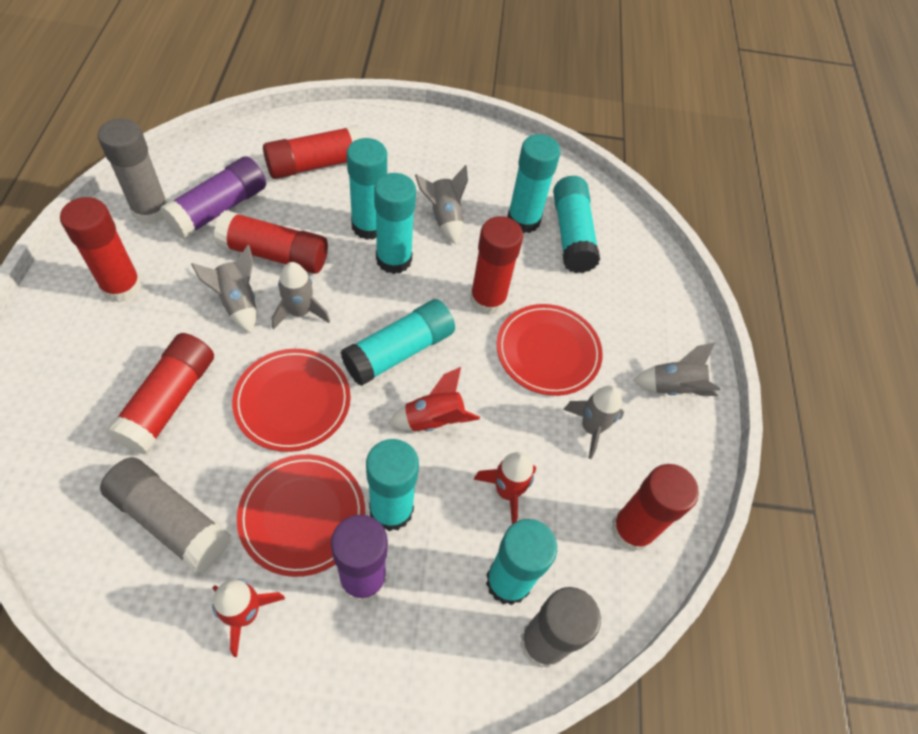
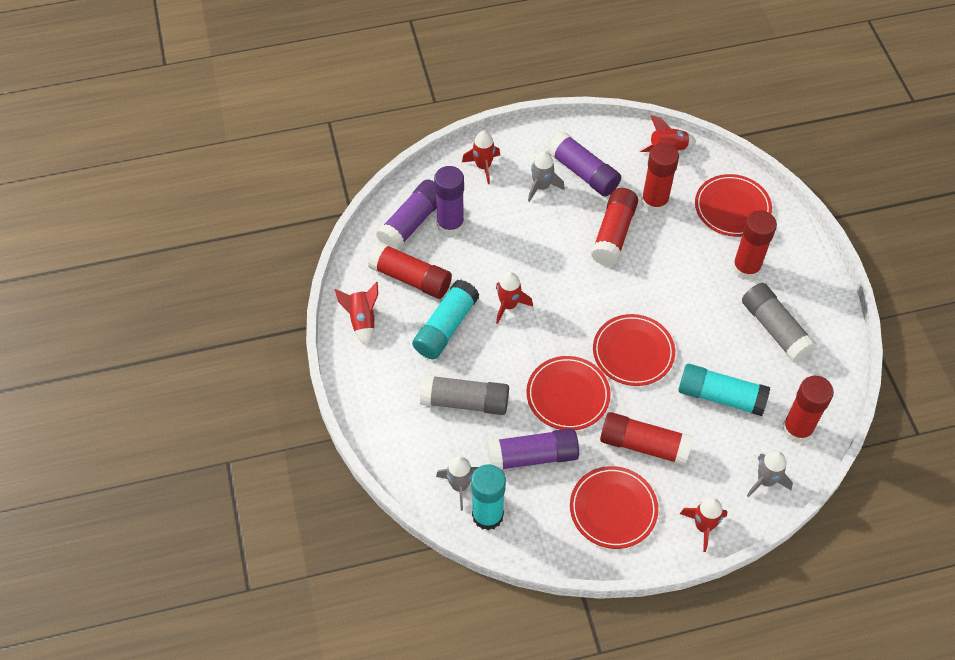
grey glue stick: [98,118,168,224] [100,457,231,573] [520,587,601,668] = 3 -> [420,374,509,415] [742,283,817,363] = 2
grey rocket: [191,245,256,333] [272,262,330,329] [415,165,468,244] [563,386,624,459] [633,343,720,396] = 5 -> [436,456,478,511] [528,151,565,202] [747,451,793,497] = 3
purple glue stick: [160,156,266,239] [331,515,388,603] = 2 -> [376,179,437,250] [434,166,464,236] [487,428,579,470] [547,131,621,197] = 4
red plate: [232,349,351,452] [237,454,365,577] [497,304,603,396] = 3 -> [526,356,611,430] [570,466,658,549] [593,314,675,386] [695,174,772,237] = 4
red rocket: [212,579,285,657] [388,367,480,431] [473,452,536,524] = 3 -> [335,282,378,346] [462,131,500,184] [496,272,533,324] [639,115,696,152] [680,498,727,552] = 5
turquoise glue stick: [340,299,455,386] [347,138,387,240] [366,439,419,531] [374,173,416,274] [486,519,557,605] [507,134,561,233] [553,176,600,273] = 7 -> [412,280,480,360] [471,464,506,530] [678,364,770,416] = 3

